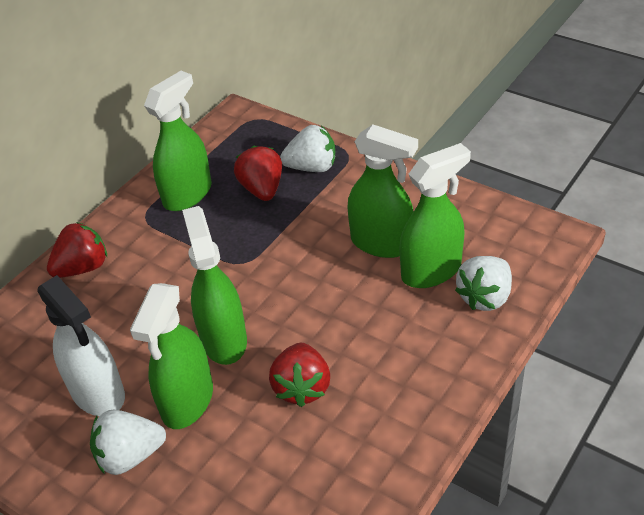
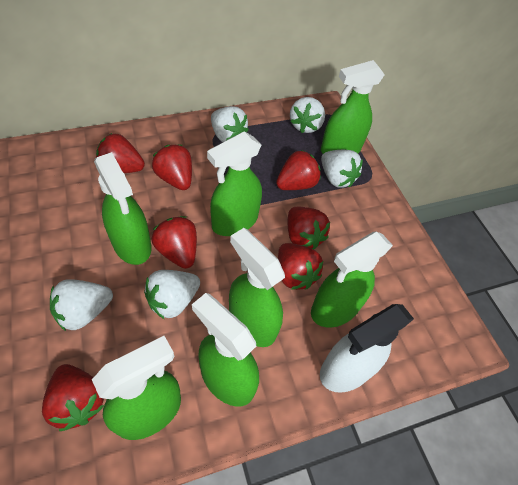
green spray bottle: [130,283,213,429] [144,71,212,211] [182,206,247,365] [348,125,418,258] [399,143,471,288] = 5 -> [92,336,181,440] [94,152,152,265] [192,293,259,407] [207,132,262,236] [229,228,285,347] [311,232,393,328] [321,60,385,154] = 7
red strawberry: [47,222,107,278] [234,146,282,201] [269,343,330,407] = 3 -> [42,364,104,431] [96,133,145,173] [152,145,192,190] [152,216,197,269] [276,150,321,190] [278,243,323,290] [288,207,330,250] = 7
white strawberry: [90,410,166,475] [280,125,335,172] [455,256,512,311] = 3 -> [50,279,113,331] [144,270,200,319] [211,106,249,142] [290,97,325,133] [321,150,363,188] = 5

